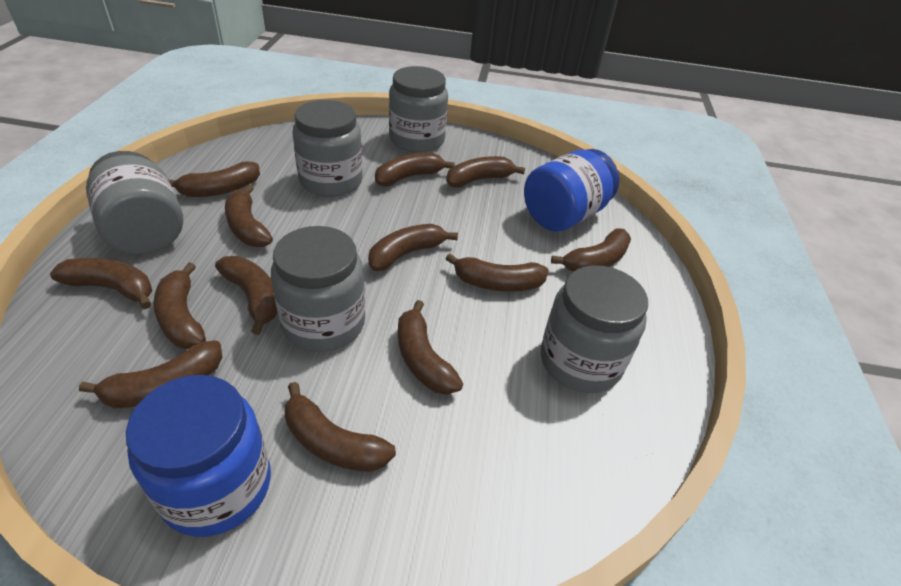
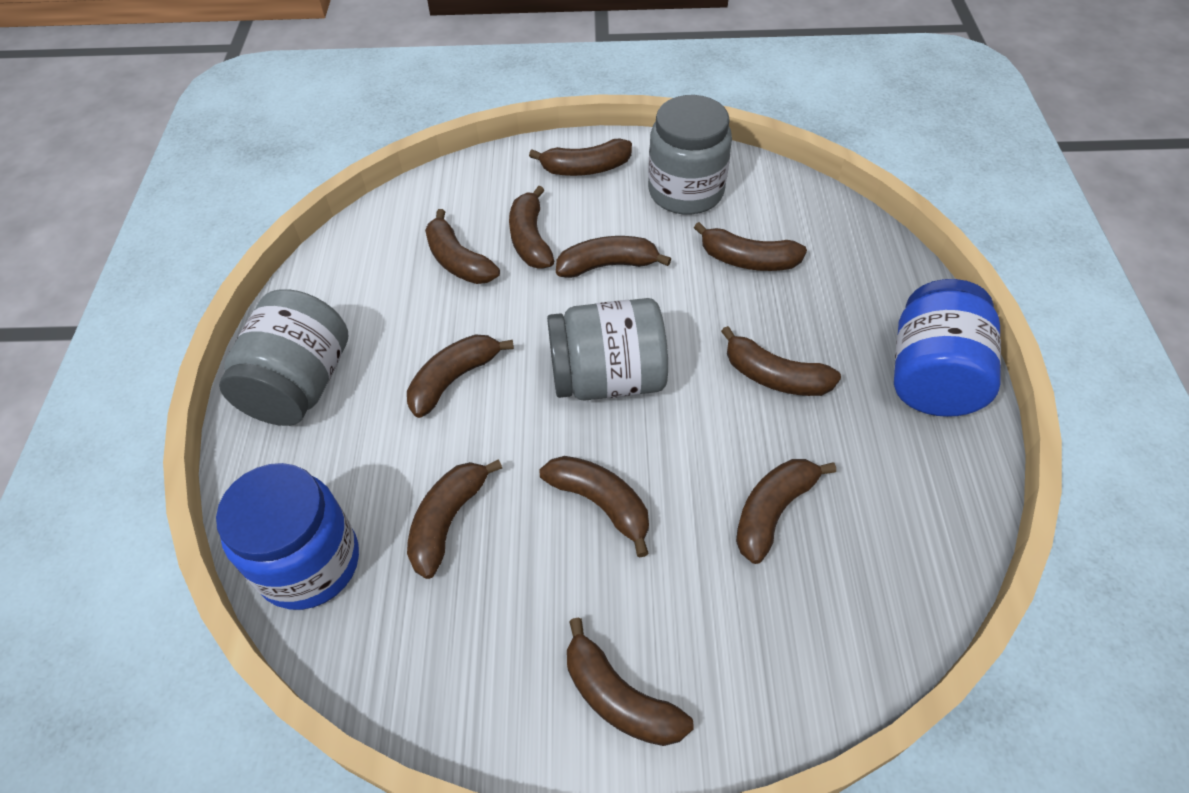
brown banana: [50,258,152,309] [79,340,222,409] [154,262,206,349] [168,161,260,197] [215,256,277,335] [225,184,273,247] [285,382,396,472] [368,224,458,271] [375,152,455,186] [398,300,463,395] [446,156,525,188] [446,254,549,292] [551,228,631,272] = 13 -> [407,334,514,418] [407,459,502,579] [425,209,500,284] [509,186,554,269] [529,138,632,176] [540,456,649,557] [556,236,671,278] [567,618,694,746] [694,222,807,271] [721,326,841,396] [736,459,836,564] = 11
grey jar: [86,151,183,255] [271,226,365,352] [292,100,363,197] [389,66,448,153] [541,265,648,393] = 5 -> [219,289,348,426] [547,298,668,401] [648,95,732,215] = 3

